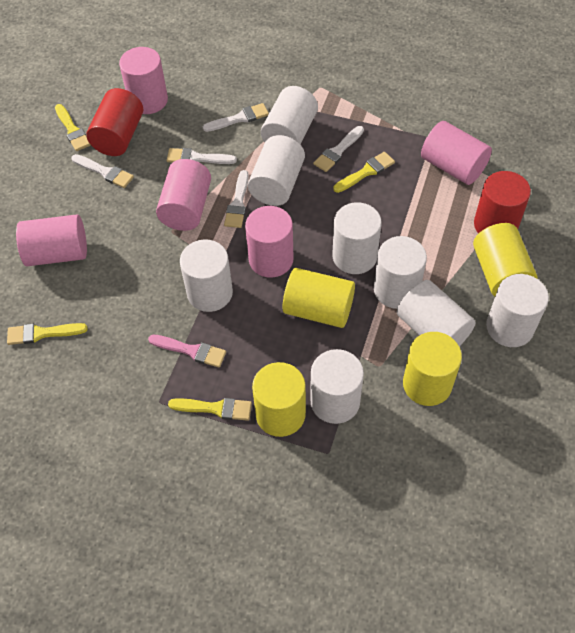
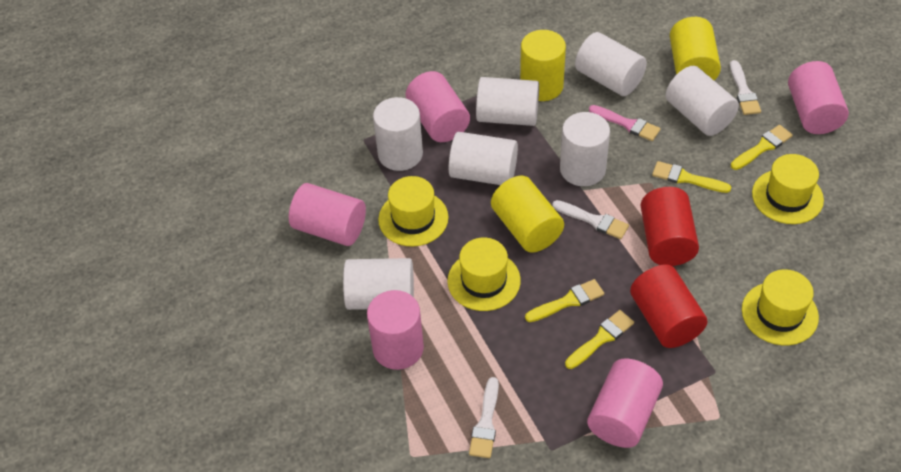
white brush: [71,154,134,188] [167,148,237,164] [203,103,269,132] [224,170,249,228] [313,126,364,172] = 5 -> [469,377,499,458] [552,200,629,239] [730,60,761,115] = 3
white cylinder: [180,239,233,312] [248,135,305,206] [261,86,318,144] [310,349,364,424] [332,202,382,274] [374,236,427,309] [397,280,475,346] [486,274,549,347] = 8 -> [343,258,414,310] [373,97,423,171] [449,132,518,185] [476,77,539,126] [560,112,610,186] [575,32,647,96] [666,66,739,136] = 7
yellow cylinder: [252,362,306,437] [282,268,355,328] [403,332,462,406] [473,223,537,296] = 4 -> [491,175,564,252] [520,30,566,101] [670,17,721,80] = 3
yellow hat: none = 0 -> [378,176,448,247] [447,238,521,311] [742,269,819,345] [752,154,824,224] = 4

